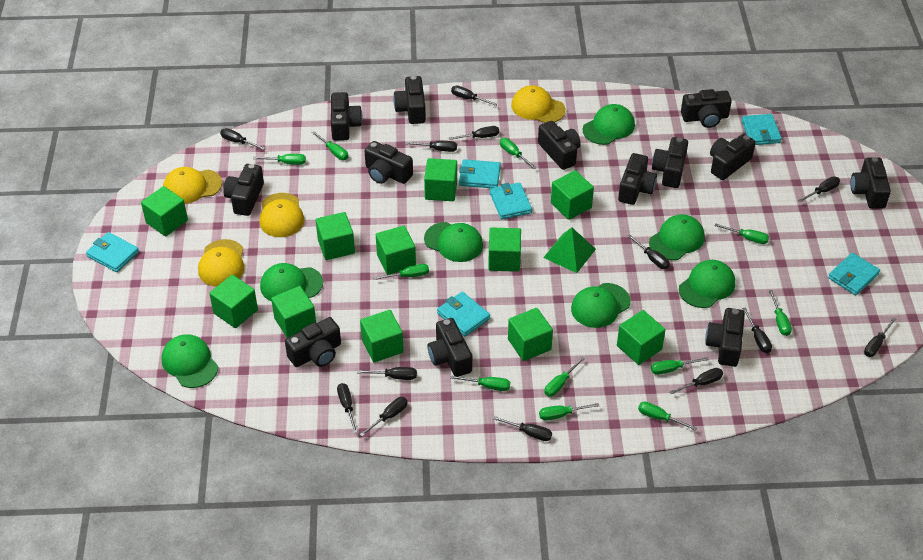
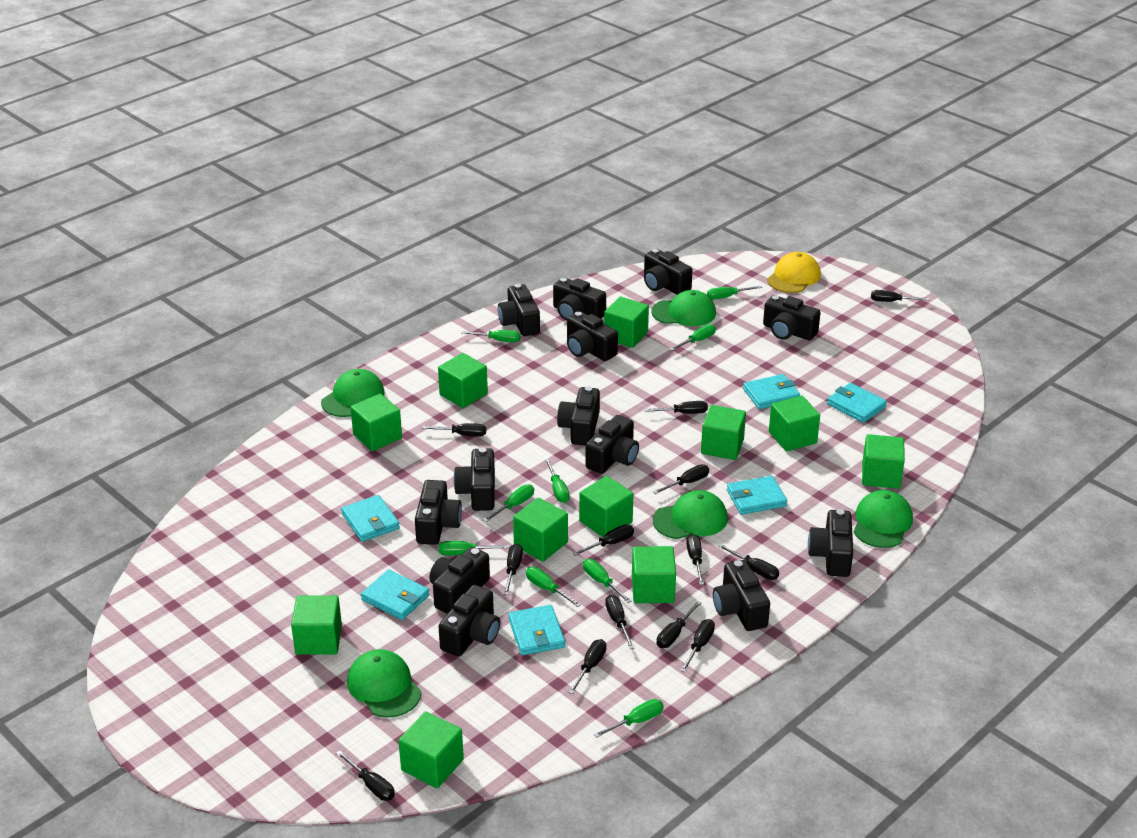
green cap: [161,334,218,388] [260,263,323,302] [424,222,483,262] [571,283,631,328] [582,104,635,145] [649,214,705,260] [679,260,735,308] = 7 -> [321,369,384,417] [347,649,421,718] [651,290,716,326] [653,490,728,539] [854,490,913,548] = 5
green pyramid: [543,227,596,273] = 1 -> none = 0
green screwdriver: [253,154,306,165] [311,131,348,160] [373,264,429,280] [450,375,510,391] [500,138,536,169] [539,403,599,420] [544,357,585,397] [638,402,697,431] [651,357,709,375] [715,223,769,244] [769,290,792,336] = 11 -> [439,541,510,555] [461,330,520,342] [484,484,534,522] [526,567,581,607] [545,459,570,503] [583,559,632,603] [594,699,664,738] [670,324,716,351] [707,285,762,300] = 9
yellow cap: [163,167,222,204] [198,239,245,287] [259,193,305,237] [511,85,566,123] = 4 -> [767,252,821,293] = 1

